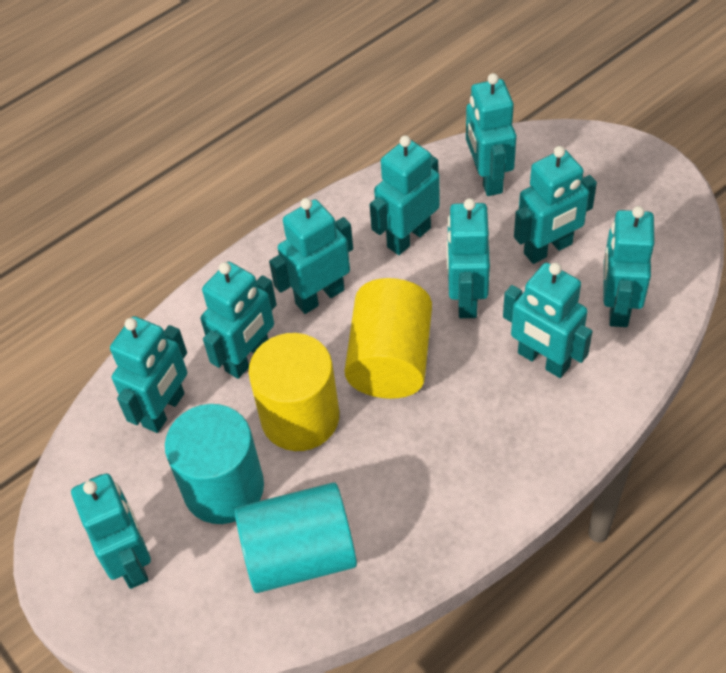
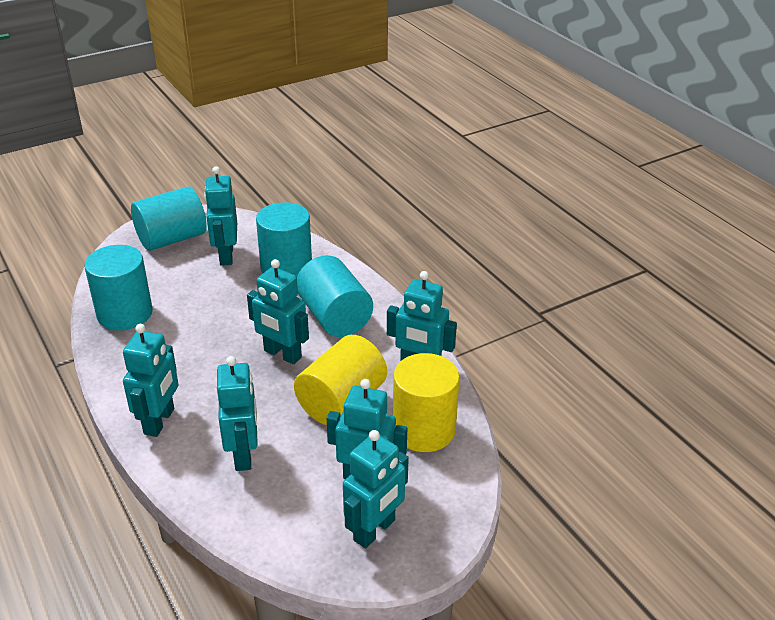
turquoise cylinder: [165,404,264,524] [235,482,357,593] = 2 -> [84,245,153,331] [131,186,207,251] [256,202,312,277] [297,255,373,337] = 4
turquoise robot: [71,474,151,589] [110,316,187,433] [200,262,277,379] [269,198,353,314] [369,135,440,255] [447,198,490,318] [466,73,516,196] [503,262,593,378] [514,146,597,264] [603,206,655,327] = 10 -> [123,324,179,437] [204,166,237,266] [217,356,258,471] [247,259,309,365] [327,379,407,479] [343,430,409,548] [387,271,457,362] = 7

